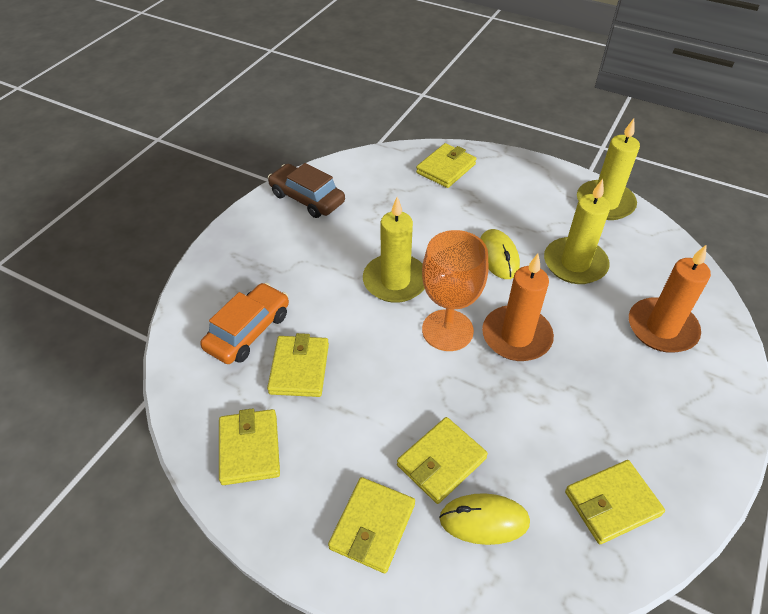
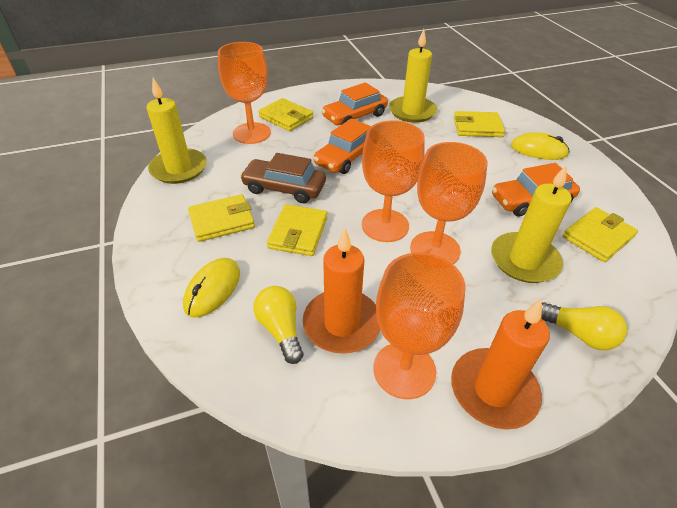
orange car: [200,283,289,364] = 1 -> [314,118,371,174] [321,82,388,125] [492,163,580,217] = 3
orange goblet: [422,230,489,351] = 1 -> [218,42,271,144] [362,120,425,242] [373,252,466,399] [410,142,487,264] = 4
yellow light bulb: none = 0 -> [253,286,303,364] [541,302,627,350] = 2
yellow wallet: [219,408,280,485] [267,333,329,397] [328,477,415,573] [397,417,488,504] [416,143,476,188] [565,460,665,544] = 6 -> [188,194,255,242] [258,98,313,131] [267,204,327,256] [454,111,505,137] [562,207,638,262] = 5

